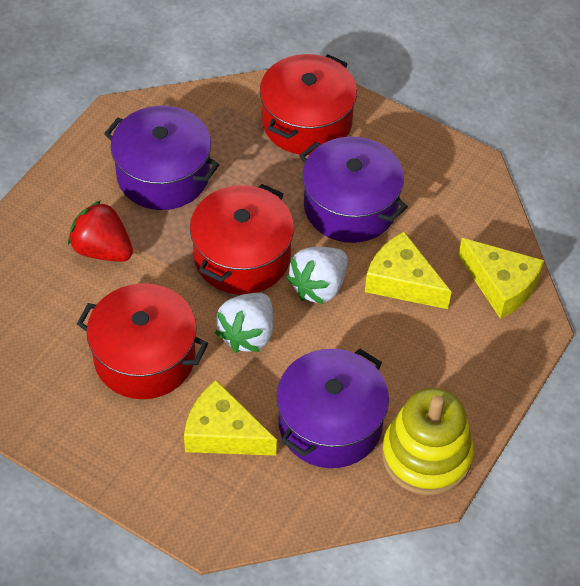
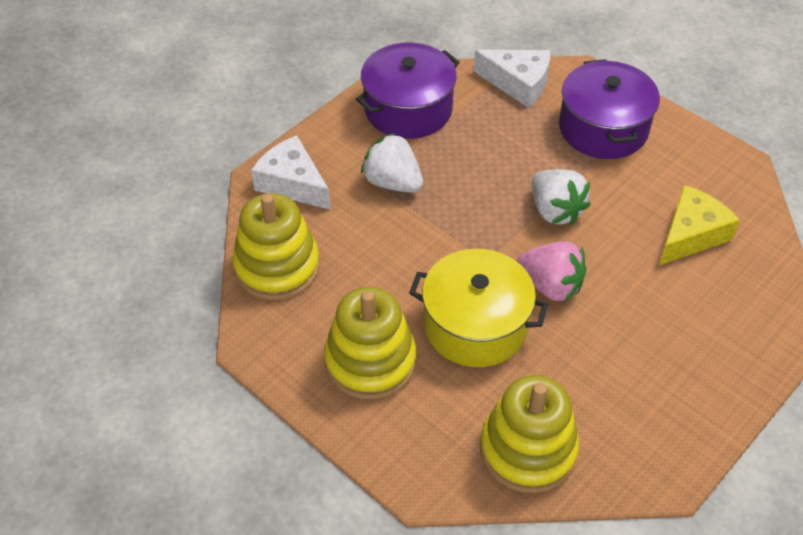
pink strawberry: none = 0 -> [517,242,587,302] = 1
purple pot: [104,106,219,210] [276,349,389,468] [299,137,408,243] = 3 -> [356,43,460,139] [559,59,660,159] = 2
red pot: [77,283,208,399] [190,184,294,295] [260,54,357,155] = 3 -> none = 0
red strawberry: [68,201,133,262] = 1 -> none = 0
white cheese: none = 0 -> [251,135,331,210] [473,50,550,108] = 2
yellow cheese: [184,380,277,456] [365,232,451,309] [458,238,544,319] = 3 -> [659,185,740,265] = 1
yellow pot: none = 0 -> [409,249,548,367] = 1
yellow stacking toy: [382,388,474,495] = 1 -> [232,193,320,300] [324,287,416,400] [480,375,579,493] = 3

